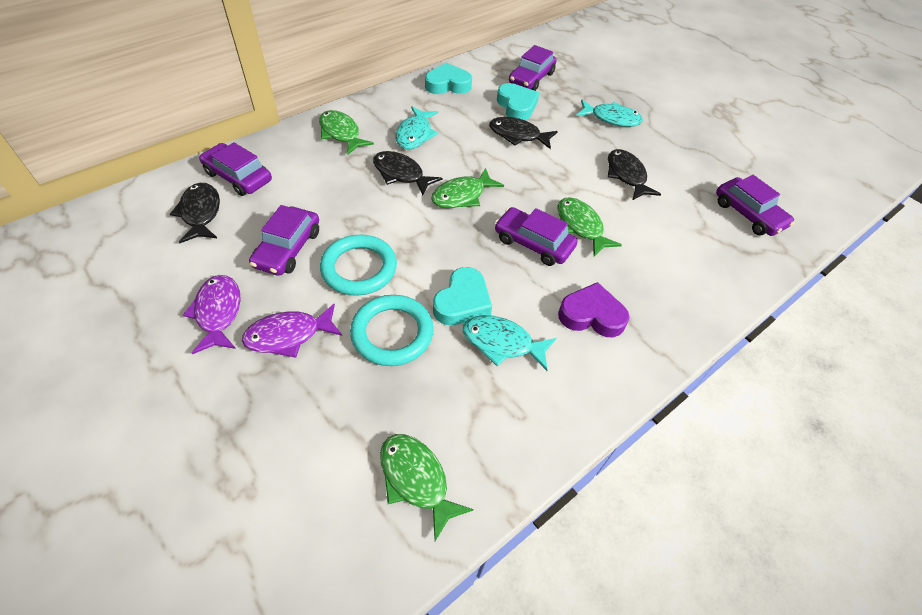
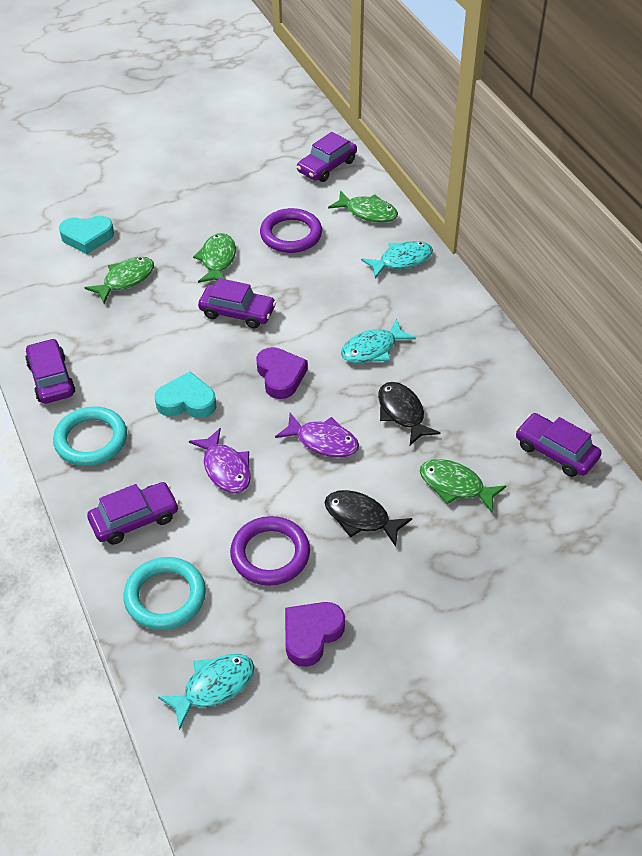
black fish: [170,183,220,243] [373,151,443,196] [489,117,558,149] [608,149,661,201] = 4 -> [325,490,412,547] [378,382,440,445] = 2
purple heart: [558,282,630,337] = 1 -> [256,347,308,399] [285,602,345,667] = 2
purple ring: none = 0 -> [230,516,310,586] [260,208,322,253] = 2
turquoise heart: [425,63,472,94] [433,267,492,325] [497,83,539,120] = 3 -> [59,216,114,254] [155,372,216,418] = 2

